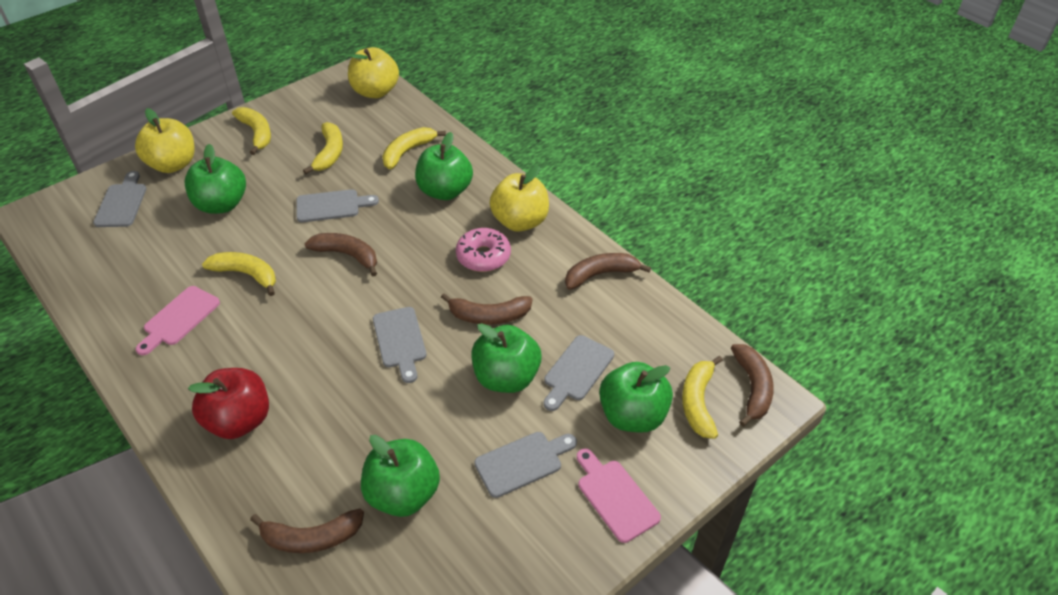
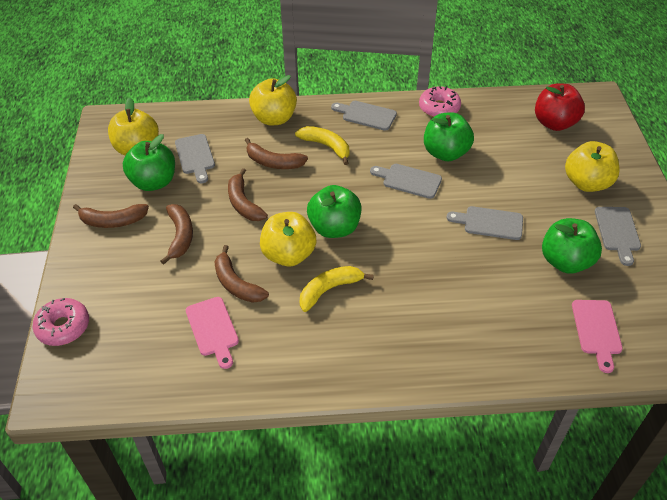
green apple: [185,144,246,214] [361,435,440,517] [415,132,473,200] [471,323,542,393] [599,362,673,433] = 5 -> [123,134,175,191] [307,185,361,238] [424,113,474,161] [542,218,602,274] = 4
pink donut: [456,228,511,272] = 1 -> [33,298,89,346] [419,86,461,117] = 2
yellow apple: [135,108,195,173] [348,47,399,98] [490,166,549,232] = 3 -> [108,98,159,156] [249,75,297,125] [260,212,316,266] [565,141,620,192] = 4
yellow banana: [202,252,276,296] [232,107,271,155] [303,122,343,174] [382,127,446,169] [682,356,723,439] = 5 -> [295,126,349,165] [300,266,374,312] = 2

